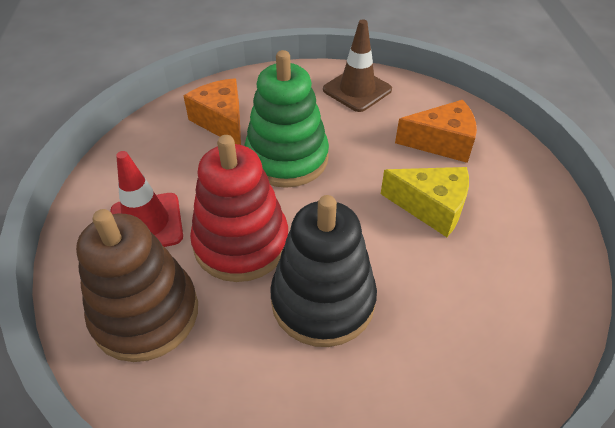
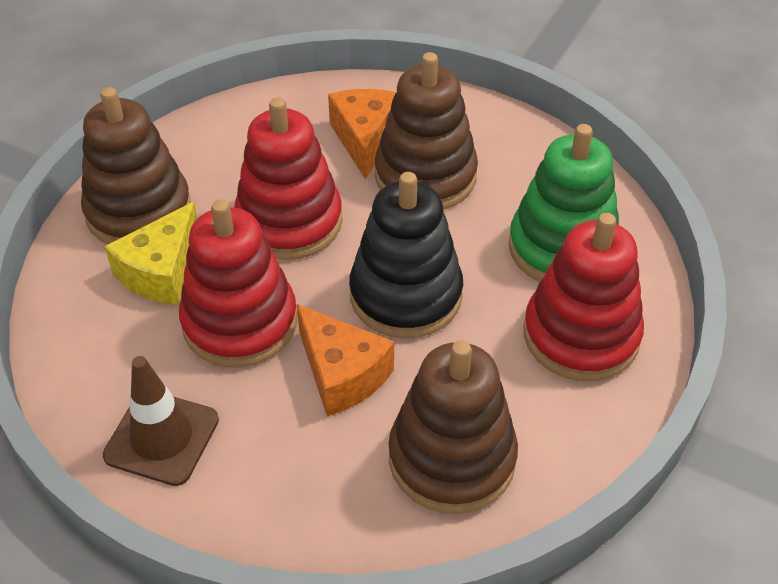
brown stacking toy: [76,209,198,362] = 1 -> [81,87,191,244] [375,52,478,210] [389,340,518,514] = 3
red stacking toy: [190,135,288,282] = 1 -> [179,199,297,367] [234,98,342,260] [523,213,644,382] = 3
red traffic cone: [111,151,183,247] = 1 -> none = 0

